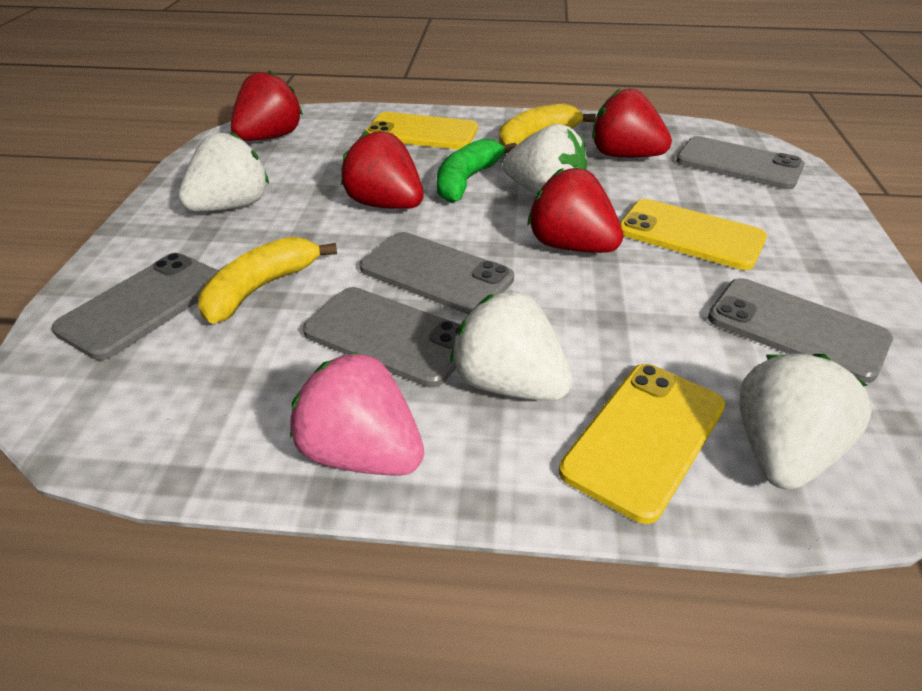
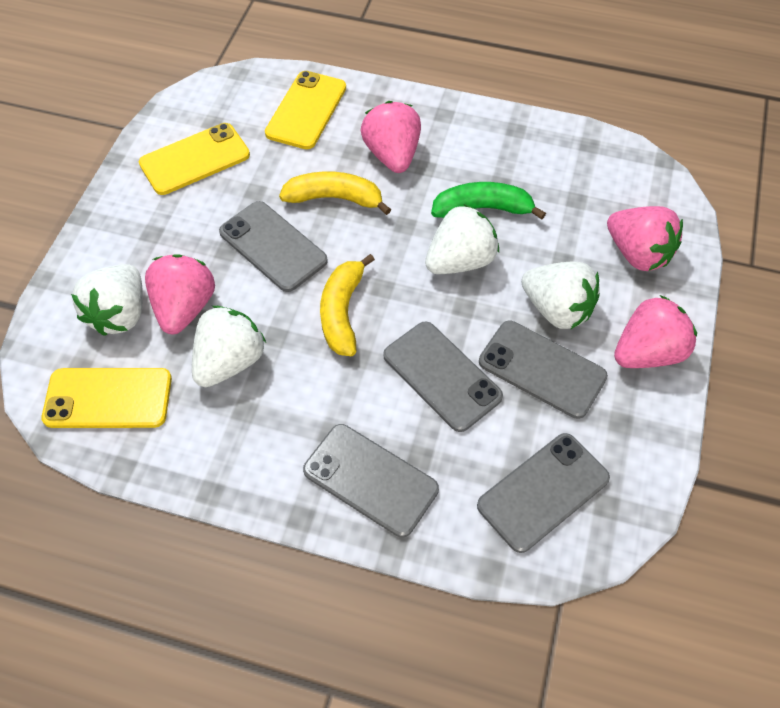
pink strawberry: [290,351,424,475] = 1 -> [145,254,215,334] [361,101,421,173] [607,206,683,271] [614,295,697,368] = 4
red strawberry: [231,71,303,141] [341,131,424,209] [528,168,623,253] [592,88,672,158] = 4 -> none = 0

